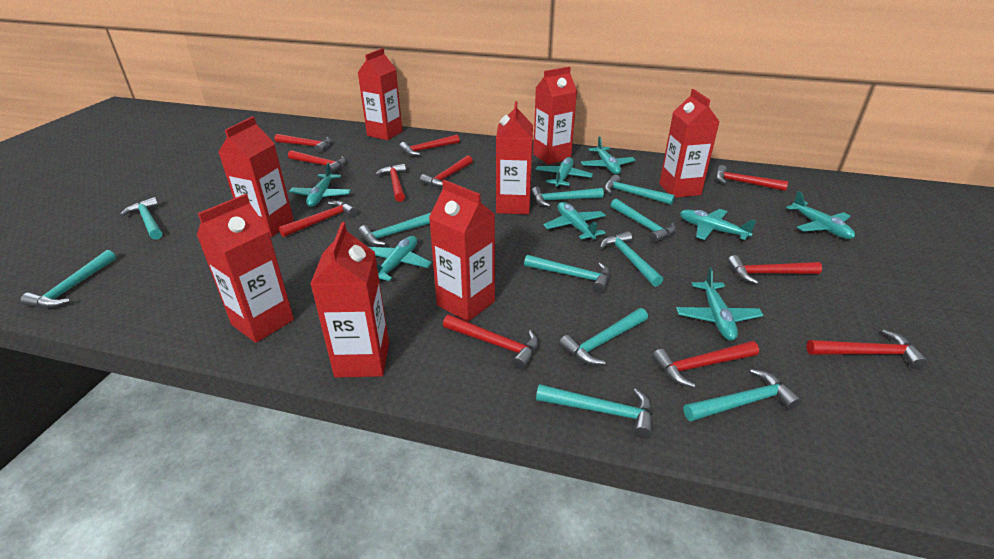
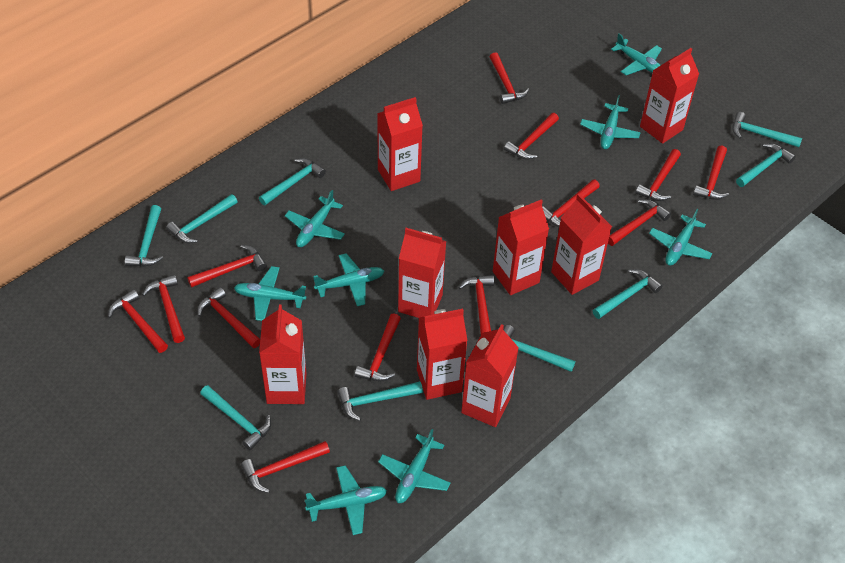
red hammer: [274,134,331,153] [279,201,357,237] [288,150,346,174] [375,164,406,202] [399,135,460,156] [420,155,473,187] [443,315,538,370] [652,341,759,388] [716,165,788,191] [727,255,822,284] [806,330,928,369] = 11 -> [108,289,168,353] [142,274,185,343] [187,245,267,287] [197,287,260,348] [241,441,330,493] [355,313,401,382] [458,275,494,334] [490,52,529,104] [504,113,559,160] [542,179,600,227] [608,199,671,246] [635,149,681,201] [693,145,729,200] = 13
turquoise hammer: [21,250,116,308] [120,197,162,240] [358,213,431,246] [524,255,610,293] [531,187,604,207] [536,384,653,439] [559,308,648,365] [600,231,663,287] [604,175,675,205] [611,199,676,243] [684,369,801,421] = 11 -> [125,205,163,267] [166,194,238,243] [200,385,271,450] [259,158,326,205] [338,381,423,421] [503,325,575,372] [593,269,663,319] [732,112,802,147] [736,143,796,187] = 9

